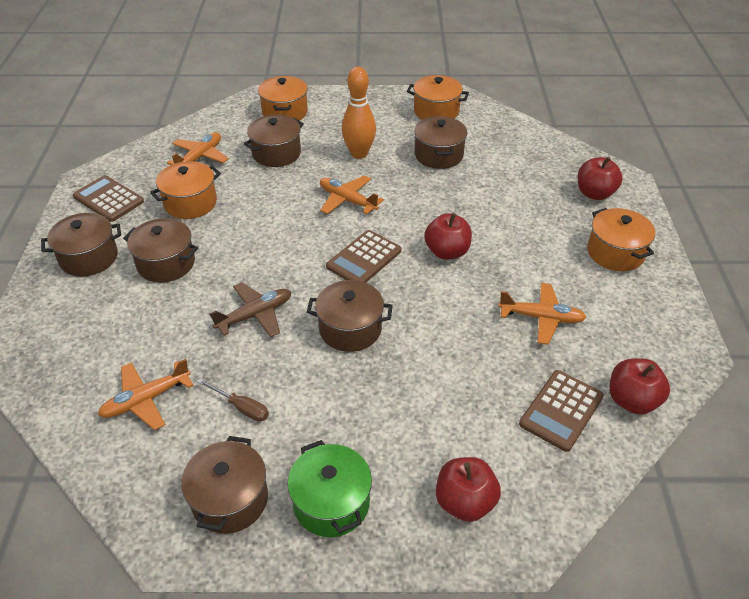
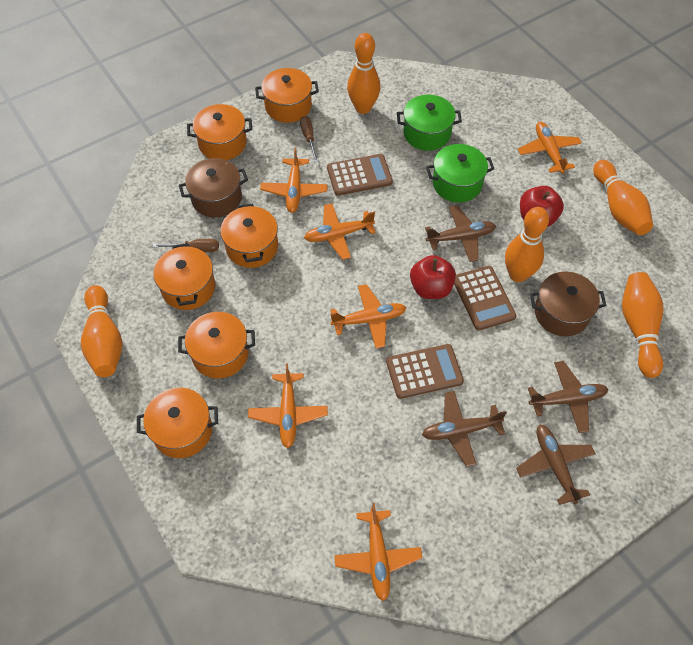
brown plane: [209,282,291,337] = 1 -> [422,391,507,467] [425,205,496,262] [516,424,595,505] [528,361,608,433] = 4
brown pot: [41,213,121,276] [123,218,198,283] [181,436,268,534] [244,115,304,167] [307,280,393,352] [414,116,467,169] = 6 -> [179,158,248,217] [530,271,607,336] = 2
brown screwdriver: [198,379,269,422] = 1 -> [153,239,219,252] [300,116,318,162] = 2
green pot: [288,440,372,537] = 1 -> [397,95,462,151] [426,144,494,202] = 2
orange bowling pin: [342,67,376,159] = 1 -> [81,285,123,377] [347,33,380,114] [505,207,549,282] [593,160,653,235] [622,272,664,378] = 5
orange plane: [98,359,194,430] [167,132,229,165] [320,175,384,215] [498,283,587,344] = 4 -> [248,364,328,448] [260,148,328,213] [304,203,376,260] [330,284,406,348] [334,503,422,601] [518,122,582,174] = 6
orange pot: [150,161,221,219] [258,76,308,120] [407,75,469,120] [587,208,655,271] = 4 -> [137,388,218,458] [154,243,215,310] [178,312,255,378] [187,104,252,160] [220,203,278,268] [255,68,319,123] = 6
red apple: [424,213,472,260] [436,457,501,522] [578,157,623,200] [609,358,670,415] = 4 -> [410,255,456,299] [520,186,564,227] = 2

